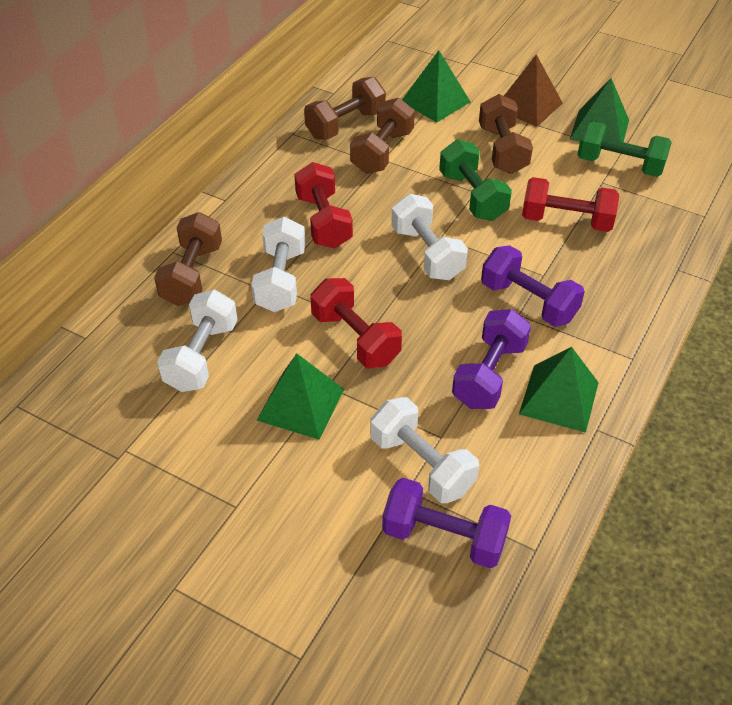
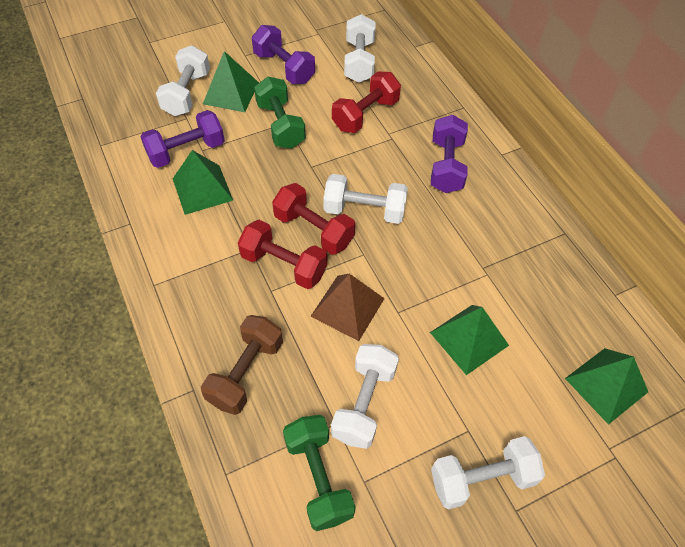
brown dumbbell: [154,212,222,306] [304,77,386,140] [350,97,415,174] [479,94,533,174] = 4 -> [201,315,283,415] = 1
white dumbbell: [157,290,238,392] [251,217,306,312] [370,397,479,503] [391,194,468,280] = 4 -> [156,45,210,116] [323,174,408,224] [331,344,399,449] [344,14,376,83] [431,436,545,510] = 5

